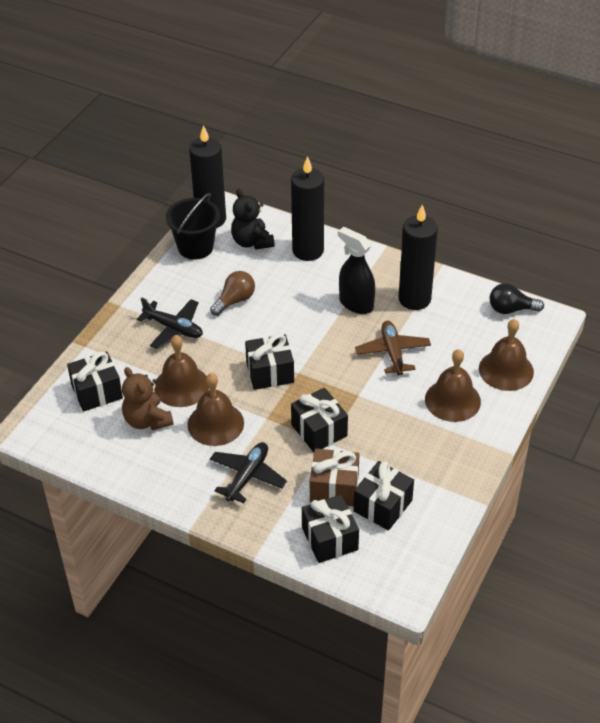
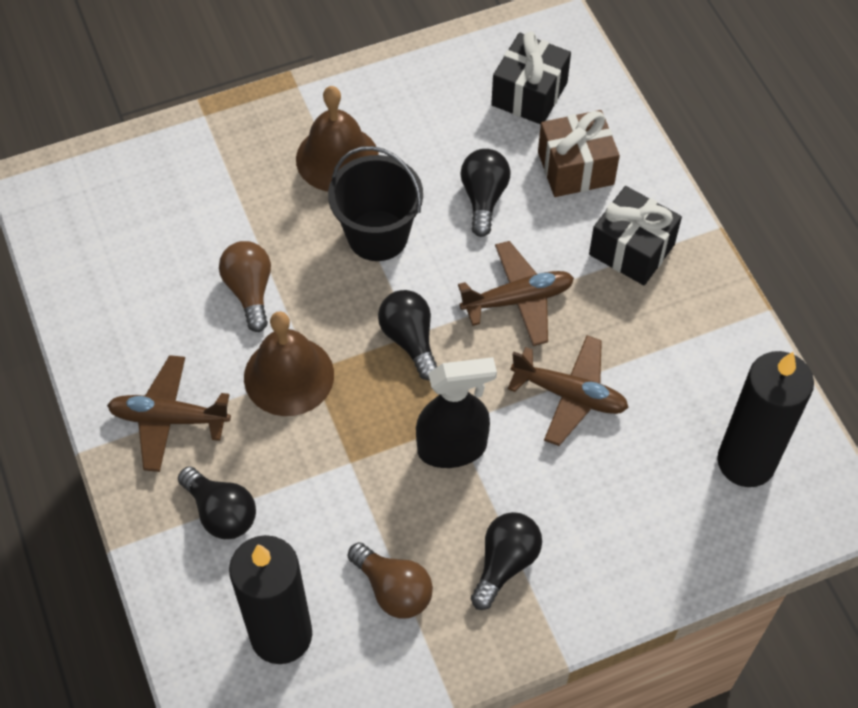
black candle: [189,125,226,228] [291,156,324,261] [399,205,438,310] = 3 -> [229,535,312,664] [717,351,814,487] = 2
black gift: [67,351,123,412] [245,334,294,390] [291,388,348,452] [302,495,359,563] [353,461,414,530] = 5 -> [491,31,571,125] [589,186,682,285] = 2
black light bulb: [490,283,544,314] = 1 -> [178,466,256,539] [378,290,437,380] [460,149,510,237] [471,512,542,610] = 4
black plane: [137,297,203,349] [210,442,287,503] = 2 -> none = 0
black teddy bear: [231,189,275,250] = 1 -> none = 0
brown bell: [154,335,209,407] [187,373,244,446] [425,349,481,422] [479,319,534,391] = 4 -> [244,311,334,416] [296,86,379,192] = 2
brown light bulb: [210,271,255,316] = 1 -> [219,241,271,332] [348,542,433,619] = 2
brown plane: [355,321,431,376] = 1 -> [107,355,231,472] [458,241,574,346] [508,335,629,446] = 3
brown teddy bear: [122,367,173,430] = 1 -> none = 0

